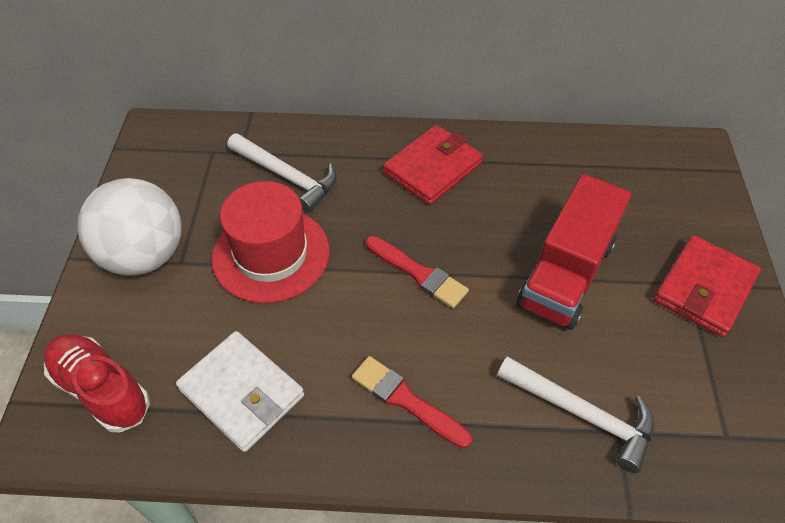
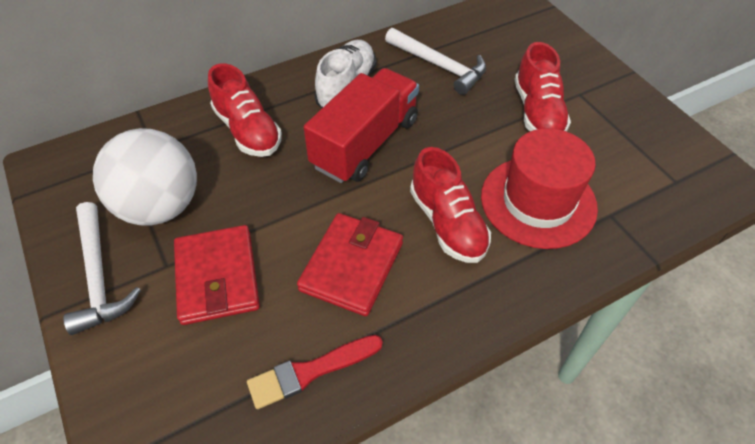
red brush: [352,356,472,448] [366,236,469,308] = 2 -> [247,335,383,409] = 1
red shoe: [44,334,150,432] = 1 -> [208,63,282,157] [410,147,491,263] [514,42,571,132] = 3
white shoe: none = 0 -> [314,40,376,108] = 1
white wallet: [176,331,304,452] = 1 -> none = 0

